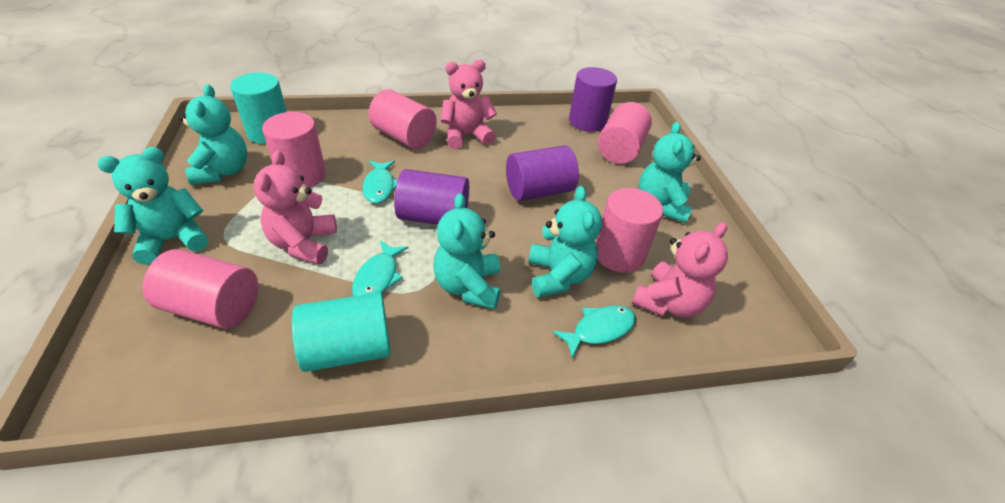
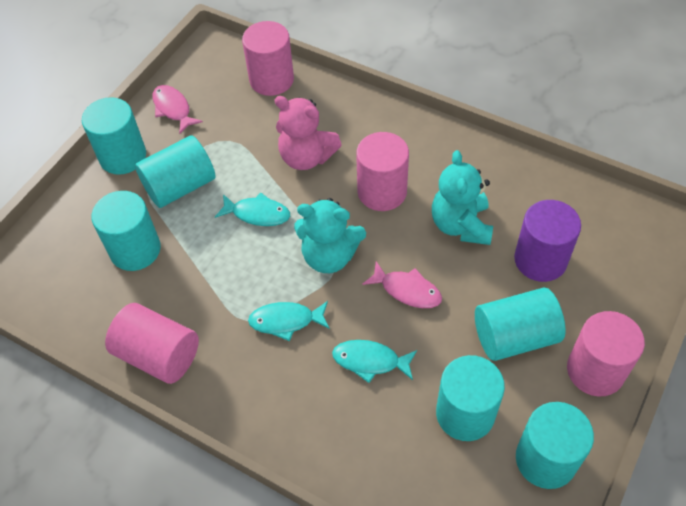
pink cylinder: [142,249,258,329] [262,112,326,188] [369,89,437,149] [596,188,663,273] [598,102,652,164] = 5 -> [105,303,199,384] [242,21,294,96] [356,132,409,211] [567,311,645,396] = 4
pink fish: none = 0 -> [153,85,203,134] [362,261,442,308] = 2
pink teddy bear: [253,150,337,264] [441,59,497,149] [632,222,728,317] = 3 -> [275,96,342,170] = 1
purple cylinder: [394,169,469,225] [506,145,579,201] [569,67,617,132] = 3 -> [514,200,581,282] = 1
turquoise cylinder: [230,73,287,144] [292,293,391,372] = 2 -> [82,97,146,175] [91,191,161,271] [135,135,216,208] [436,355,505,441] [475,287,565,361] [516,402,594,489] = 6
turquoise teddy bear: [97,147,208,265] [179,84,247,185] [433,193,500,309] [528,186,602,298] [639,122,701,223] = 5 -> [294,198,366,273] [432,150,493,245] = 2

